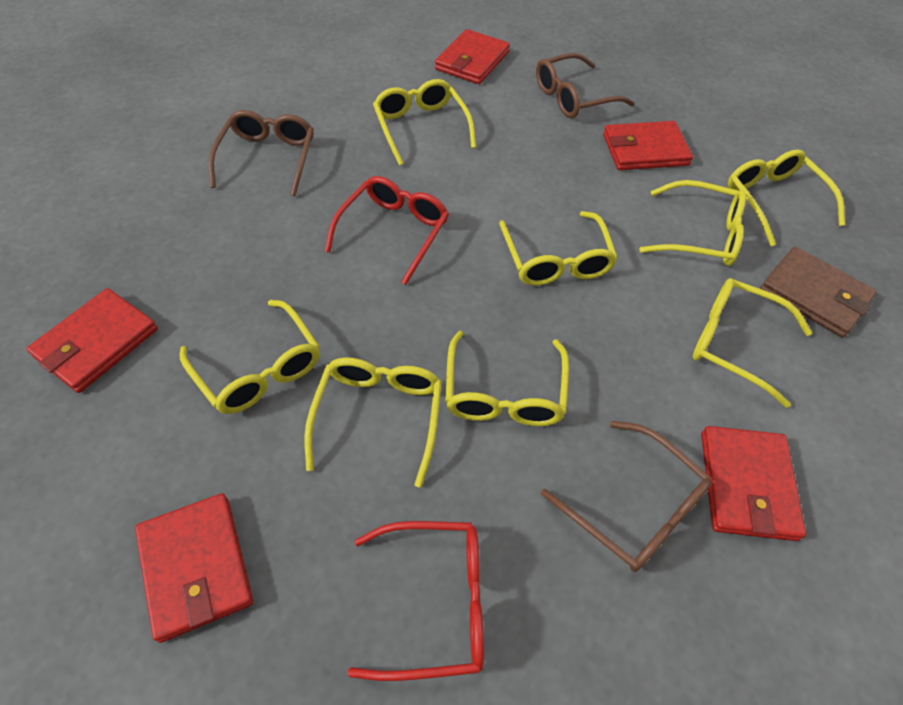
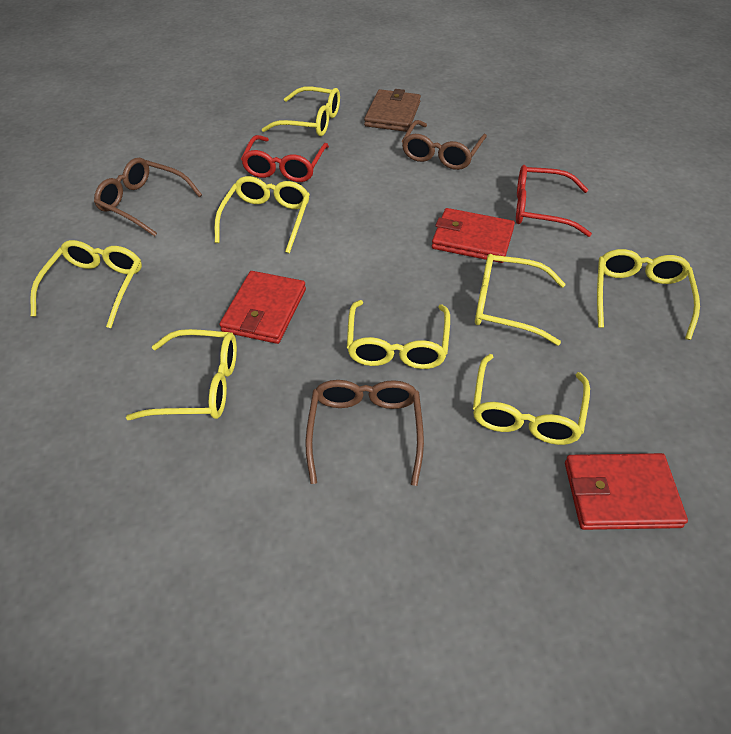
red wallet: [27,288,158,393] [135,493,253,643] [435,29,510,84] [603,121,693,170] [701,426,806,541] = 5 -> [219,271,306,344] [432,208,515,263] [565,453,688,530] = 3

